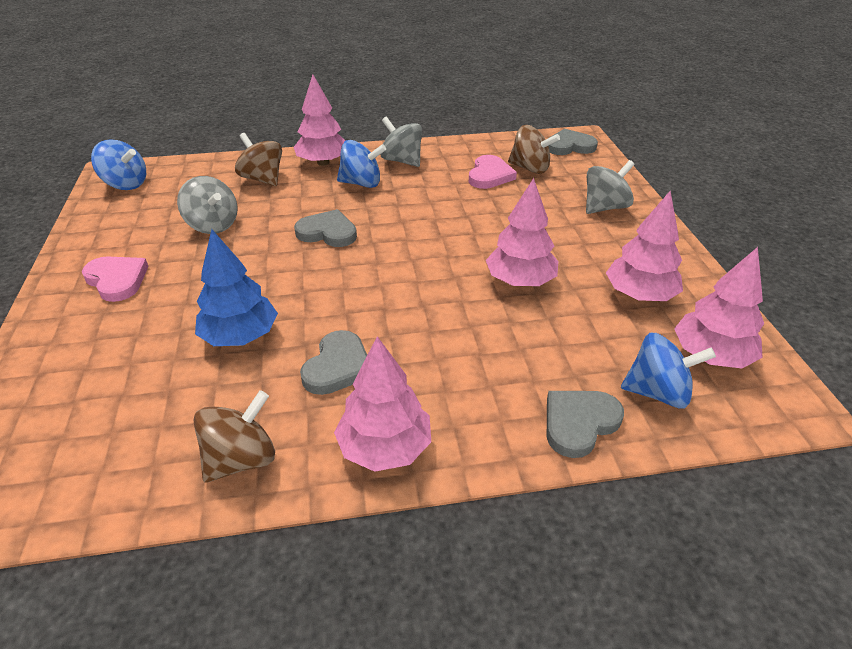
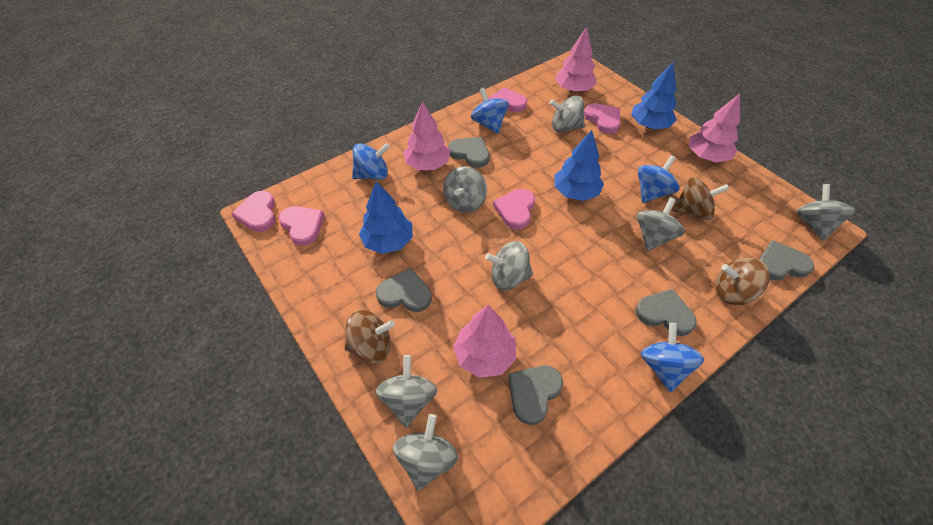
blue spinning top: [91,139,146,190] [337,140,386,188] [621,333,716,408] = 3 -> [352,143,390,180] [471,87,509,134] [638,155,680,203] [641,323,704,392] = 4
blue tree: [195,229,278,346] = 1 -> [359,181,413,254] [554,130,604,201] [631,63,676,129] = 3
grey heart: [294,209,357,247] [300,330,367,395] [547,391,624,458] [549,128,598,155] = 4 -> [376,268,432,312] [448,137,489,168] [508,365,563,425] [635,289,697,336] [759,240,814,281] = 5
grey spinning top: [177,176,238,234] [380,116,422,167] [586,160,635,214] = 3 -> [376,355,437,428] [393,414,458,491] [443,166,487,213] [485,241,533,290] [549,96,585,132] [637,197,685,251] [797,184,855,241] = 7
pink heart: [82,257,149,302] [469,155,517,189] = 2 -> [231,191,276,232] [279,206,324,246] [488,87,527,112] [493,189,535,229] [584,103,620,134] = 5
pink tree: [293,74,345,166] [334,336,431,472] [486,178,558,286] [606,191,683,301] [674,247,764,368] = 5 -> [403,101,451,170] [453,305,516,378] [555,27,597,92] [689,93,740,162] = 4

